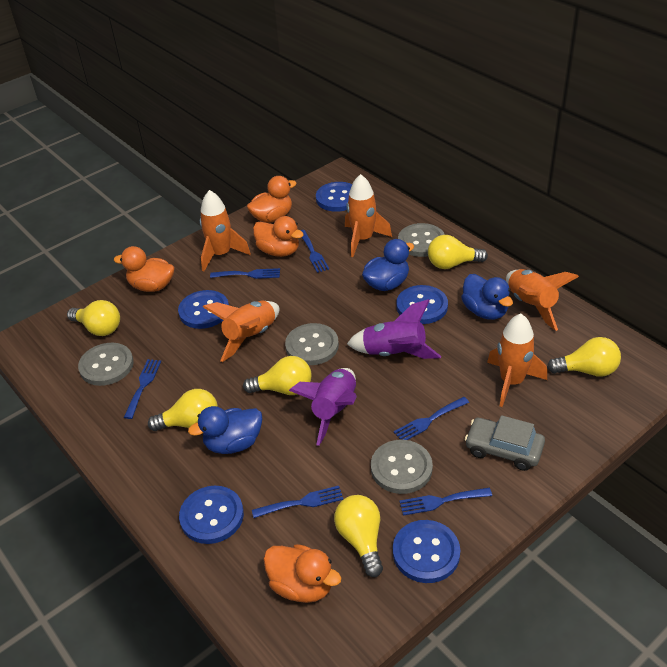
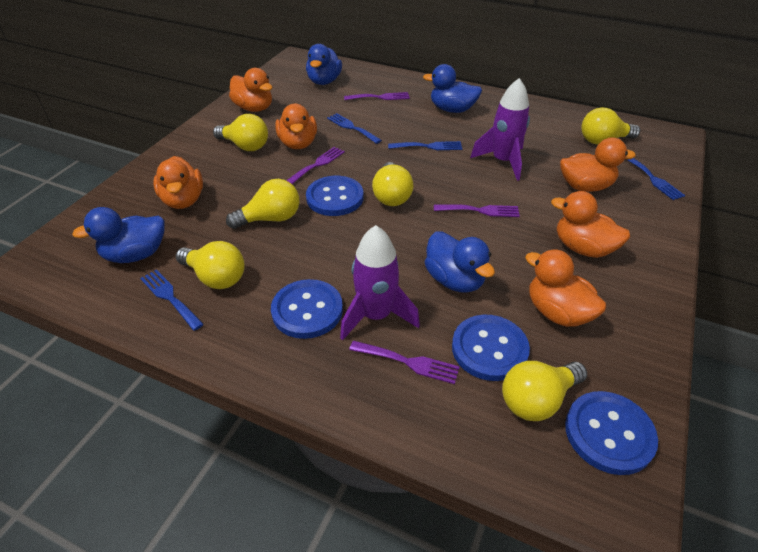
blue button: [178,290,229,329] [179,486,244,544] [316,182,352,212] [393,520,460,583] [396,285,448,324] = 5 -> [271,279,343,339] [306,176,364,216] [452,315,530,381] [565,391,658,475] = 4
blue duck: [188,406,262,454] [362,239,414,291] [461,274,513,320] = 3 -> [72,207,165,263] [306,44,342,85] [423,64,482,113] [425,231,495,292] = 4
blue fork: [124,359,161,419] [210,268,280,279] [252,486,343,518] [300,230,329,273] [394,397,469,440] [399,488,492,516] = 6 -> [140,270,204,331] [327,113,382,144] [388,141,462,150] [625,158,685,200] = 4
grey button: [78,343,134,386] [285,323,339,365] [371,440,433,494] [398,223,445,257] = 4 -> none = 0
grey car: [465,415,545,471] = 1 -> none = 0
orange duck: [114,246,175,292] [247,176,297,223] [253,216,304,257] [263,544,341,603] = 4 -> [153,156,203,209] [229,68,272,112] [275,104,317,149] [525,250,606,327] [551,191,630,258] [560,137,636,192] = 6
orange rocket: [200,190,251,271] [203,301,279,362] [345,174,392,257] [487,314,547,407] [506,269,579,331] = 5 -> none = 0
purple fork: none = 0 -> [286,147,345,184] [344,92,410,100] [349,341,460,384] [434,204,520,217] = 4

